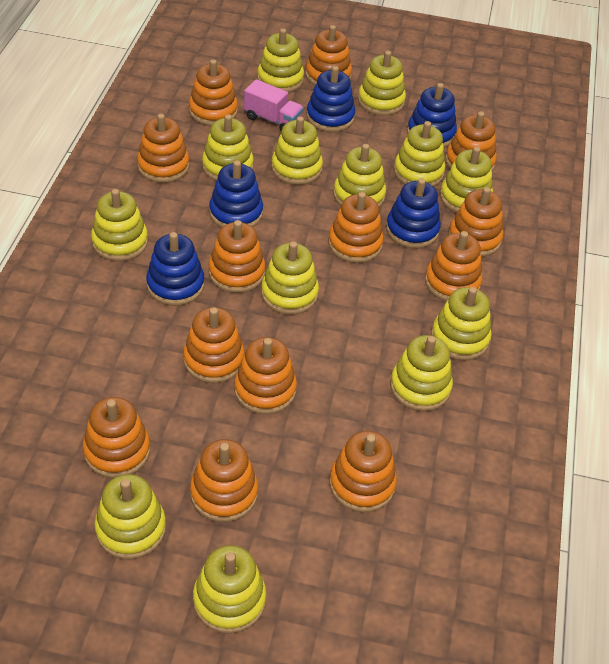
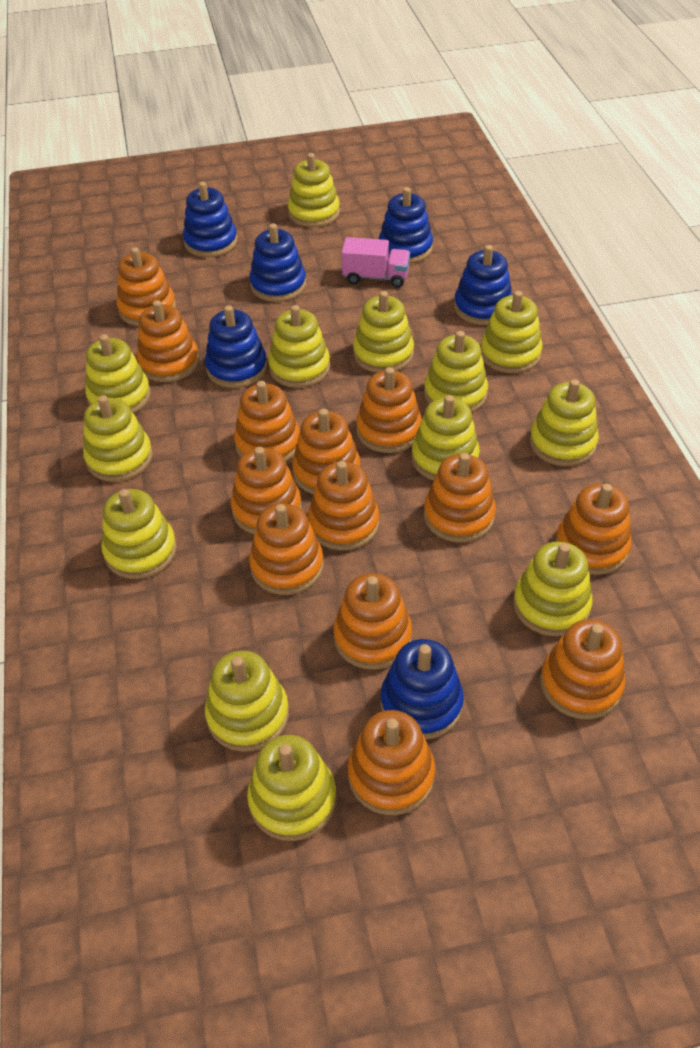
blue stacking toy: [146,232,204,306] [209,160,263,228] [306,66,355,132] [386,178,441,248] [407,83,457,148] = 5 -> [183,182,238,257] [205,305,267,388] [249,223,306,302] [379,187,433,264] [380,639,464,740] [454,245,512,325] = 6

